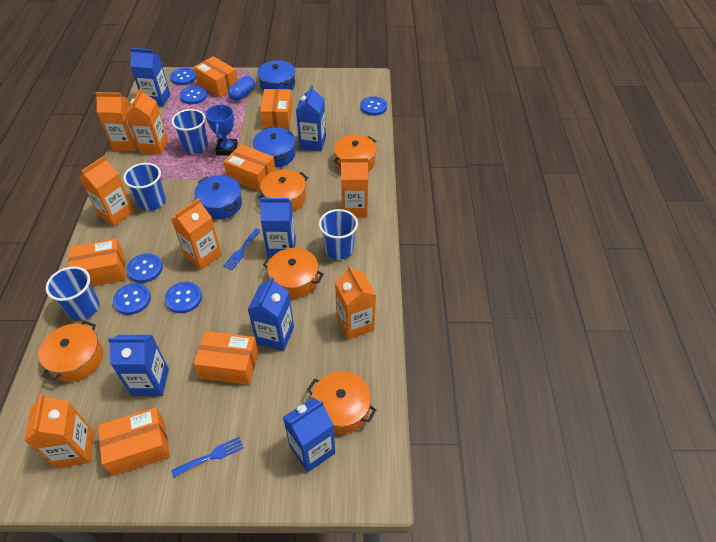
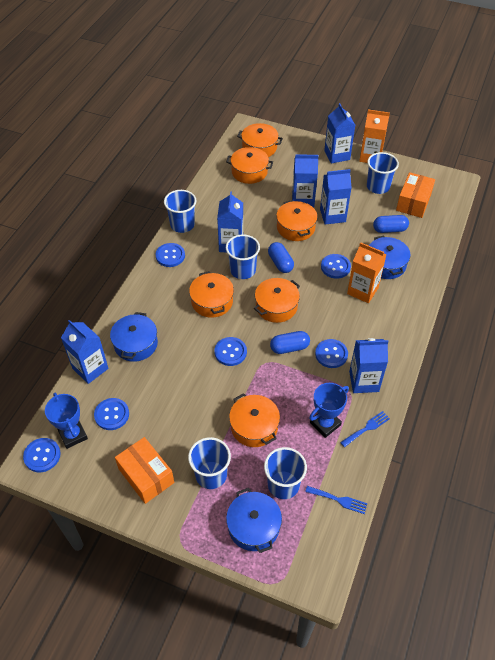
blue capsule: [228,76,255,101] = 1 -> [268,242,294,273] [270,331,310,354] [373,215,409,233] = 3
blue cup: [46,266,100,320] [123,163,166,211] [172,109,208,154] [319,209,358,260] = 4 -> [164,190,197,233] [188,437,231,489] [226,235,260,279] [264,447,307,499] [367,152,399,194] = 5
blue trophy: [205,104,238,156] = 1 -> [45,393,88,449] [309,383,349,438] = 2
orange box: [68,239,125,287] [98,407,170,476] [194,56,238,97] [194,331,259,385] [223,144,276,191] [260,89,293,129] = 6 -> [115,437,174,504] [396,172,435,218] = 2
orange carton: [25,394,94,468] [79,156,134,226] [95,92,137,151] [126,88,168,154] [171,198,222,270] [335,266,376,340] [341,158,368,218] = 7 -> [347,242,386,303] [359,109,390,163] = 2
orange pot: [38,321,103,382] [258,169,308,211] [263,248,324,298] [307,371,376,434] [334,135,377,172] = 5 -> [189,271,234,318] [226,147,273,184] [229,393,280,447] [237,123,283,157] [254,278,300,323] [276,200,318,241] = 6

